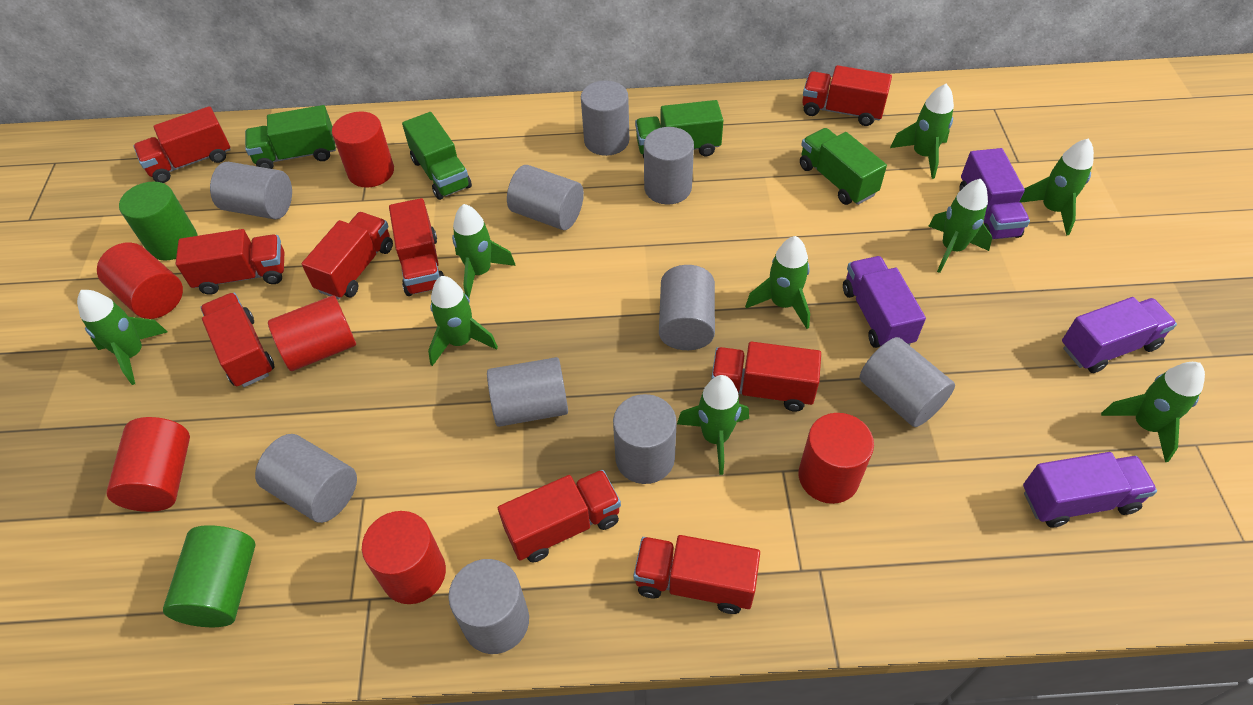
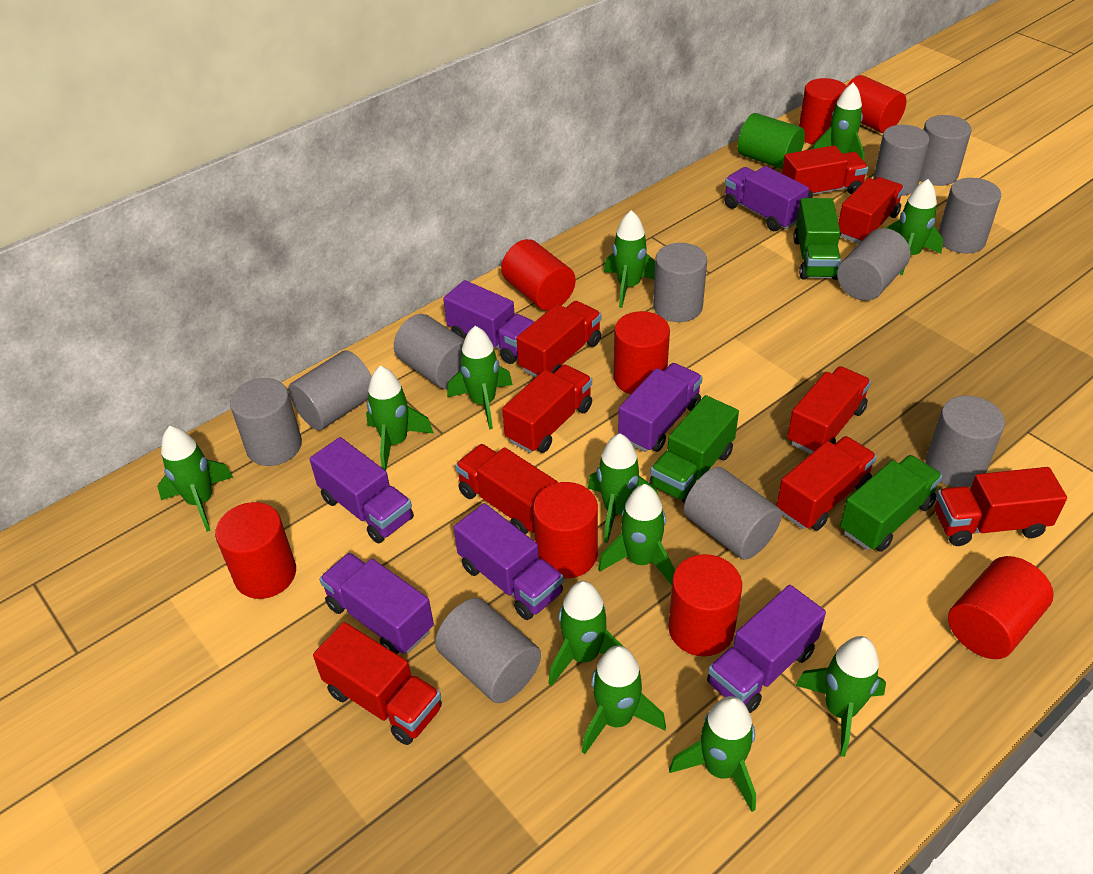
green cylinder: [119,181,197,261] [163,525,256,627] = 2 -> [738,113,805,169] = 1
green rocket: [77,290,167,385] [428,276,498,366] [452,204,516,298] [677,375,749,475] [745,236,810,329] [890,83,954,179] [928,179,992,273] [1020,138,1094,236] [1101,362,1205,462] = 9 -> [157,426,233,532] [366,366,434,471] [447,326,513,430] [548,581,624,686] [582,645,666,754] [588,433,658,543] [598,484,675,585] [604,210,655,308] [669,696,756,812] [795,636,886,757] [813,83,865,161] [886,179,943,275] = 12
green truck: [245,105,336,169] [402,112,472,200] [635,100,723,158] [800,128,887,205] = 4 -> [649,395,739,503] [793,198,841,280] [840,455,942,552] = 3
grey cylinder: [210,162,292,220] [255,434,357,523] [448,559,529,654] [487,357,568,427] [507,165,584,230] [581,80,629,156] [613,394,677,484] [644,127,694,205] [659,265,715,350] [860,337,955,427] = 10 -> [230,378,302,466] [288,350,372,430] [394,314,465,389] [435,598,541,703] [653,243,707,322] [684,467,782,560] [837,228,910,301] [873,125,930,196] [920,115,972,186] [925,396,1005,487] [938,178,1001,253] = 11
purple truck: [843,256,926,348] [959,148,1030,240] [1023,452,1157,528] [1062,297,1177,373] = 4 -> [310,437,414,543] [319,553,434,654] [443,280,534,364] [453,503,564,620] [618,363,702,452] [707,585,826,713] [724,166,809,231] = 7
red cylinder: [97,243,183,319] [107,417,190,512] [268,295,356,371] [332,111,394,188] [362,511,446,604] [798,413,874,504] = 6 -> [215,502,296,599] [501,239,576,311] [533,482,598,578] [614,311,670,394] [668,554,742,656] [799,78,847,145] [847,75,906,133] [948,556,1054,659] = 8

